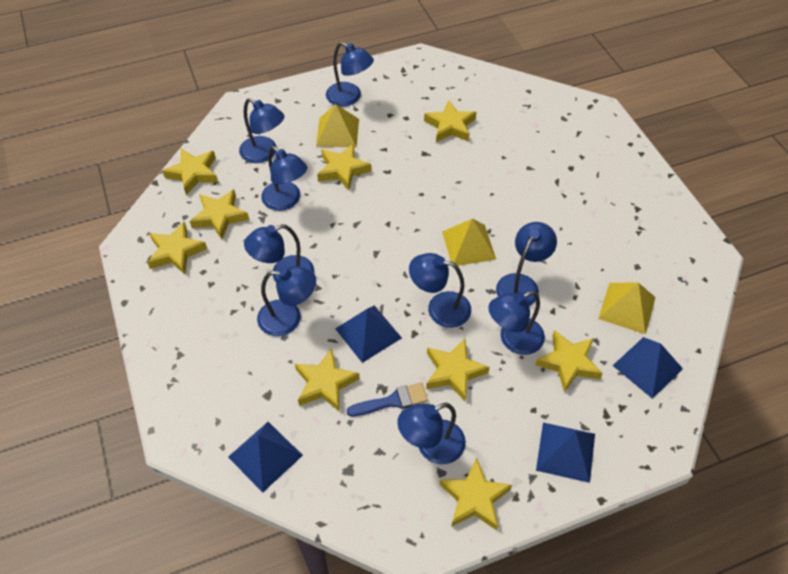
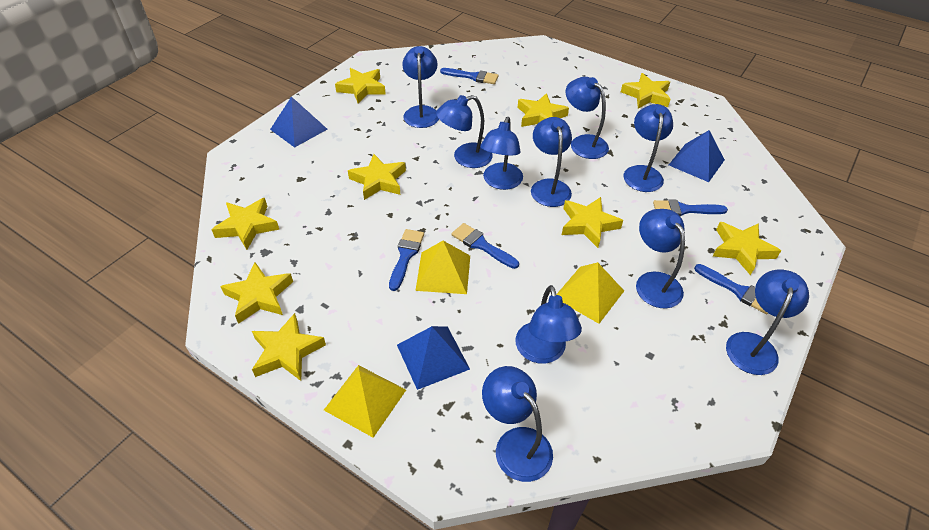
blue brush: [347,382,428,417] = 1 -> [389,229,424,291] [440,68,498,84] [451,223,519,269] [653,200,728,216] [694,264,768,314] = 5
blue lamp: [239,98,284,163] [244,224,314,282] [257,266,316,336] [261,146,307,211] [326,42,374,107] [397,403,466,464] [409,253,471,328] [488,291,545,355] [496,222,557,306] = 9 -> [402,46,439,128] [436,95,493,168] [480,117,523,190] [482,366,553,482] [515,285,582,364] [531,117,572,207] [565,77,609,159] [623,104,673,192] [636,209,685,308] [726,269,809,375] = 10
blue pyramid: [228,422,303,492] [335,305,402,363] [536,422,595,483] [612,337,683,399] = 4 -> [270,97,327,148] [397,326,470,390] [669,130,725,182] = 3

